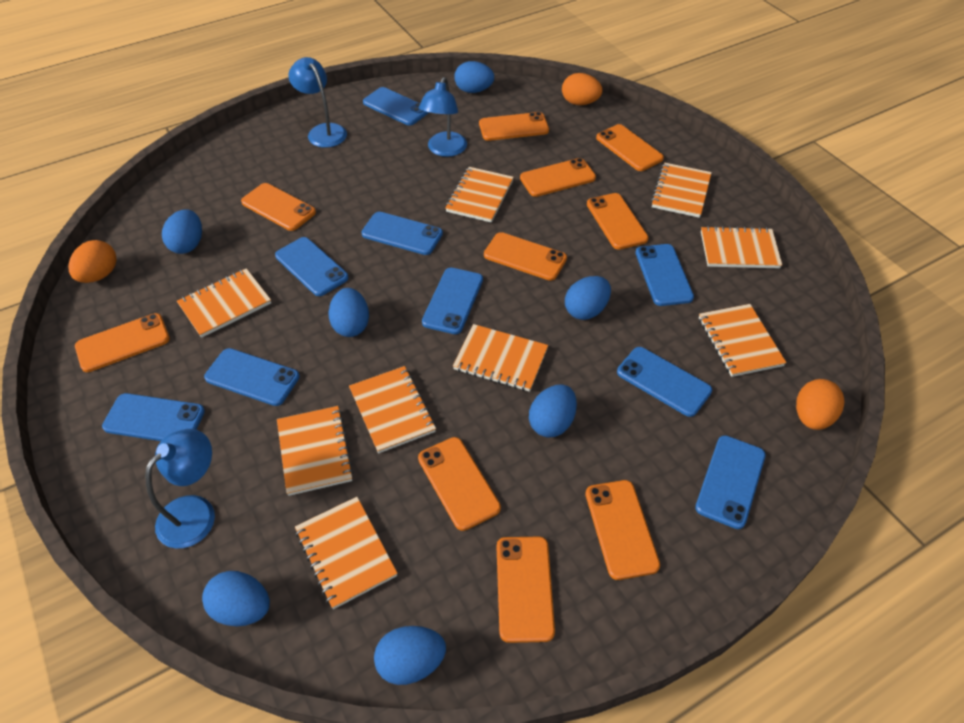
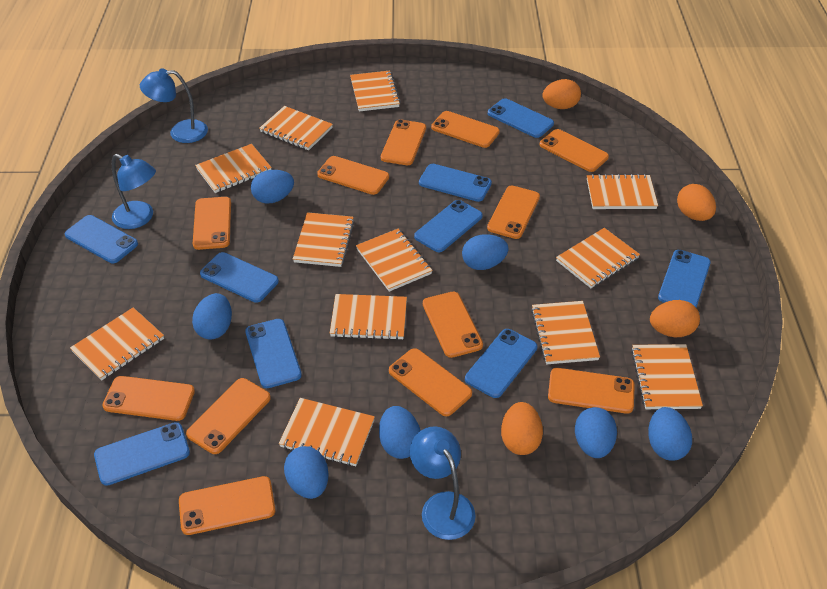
orange egg: [68,240,116,283] [562,73,603,105] [796,379,844,430] = 3 -> [501,402,543,455] [542,79,581,109] [650,300,700,337] [677,184,716,221] = 4
orange notebook: [177,268,271,338] [277,406,354,496] [295,497,398,609] [349,366,436,453] [445,167,514,223] [453,324,548,392] [651,163,712,218] [699,304,787,377] [701,226,782,268] = 9 -> [70,308,164,381] [195,144,272,193] [259,106,333,150] [279,398,375,466] [293,212,355,267] [330,294,407,340] [350,71,401,111] [356,229,433,292] [531,301,600,364] [556,228,640,288] [587,174,658,209] [631,344,703,409] = 12
orange phone: [75,313,170,372] [241,183,316,231] [418,437,501,531] [479,112,549,141] [484,232,567,281] [497,537,555,643] [520,158,596,197] [585,480,660,580] [587,193,649,250] [596,124,664,171] = 10 -> [102,376,195,421] [179,476,275,535] [186,378,271,454] [193,197,231,250] [317,156,389,195] [381,119,426,165] [389,348,472,416] [423,292,483,358] [431,111,500,148] [487,186,540,239] [539,129,609,172] [548,368,635,414] = 12

